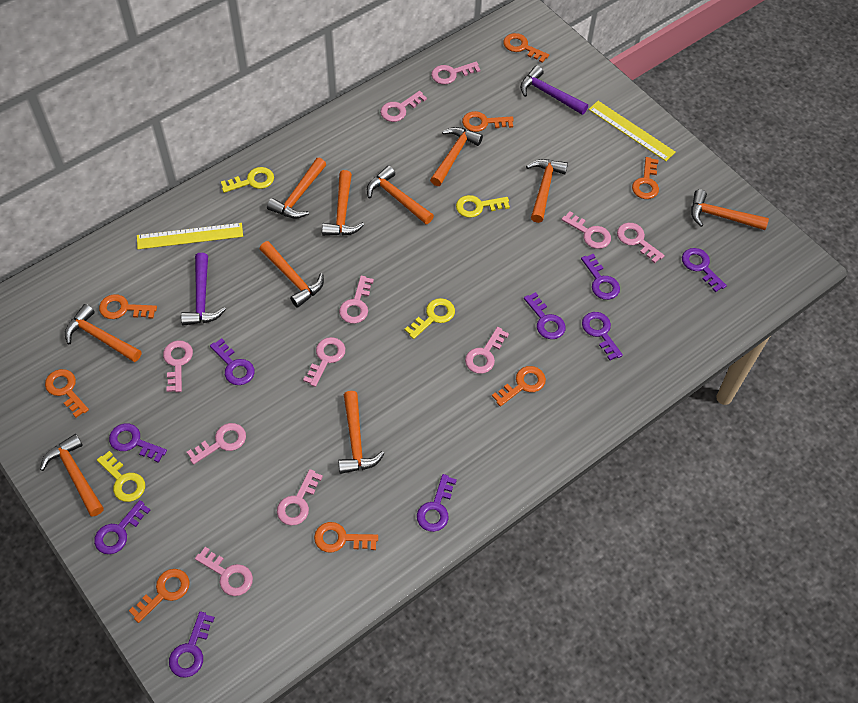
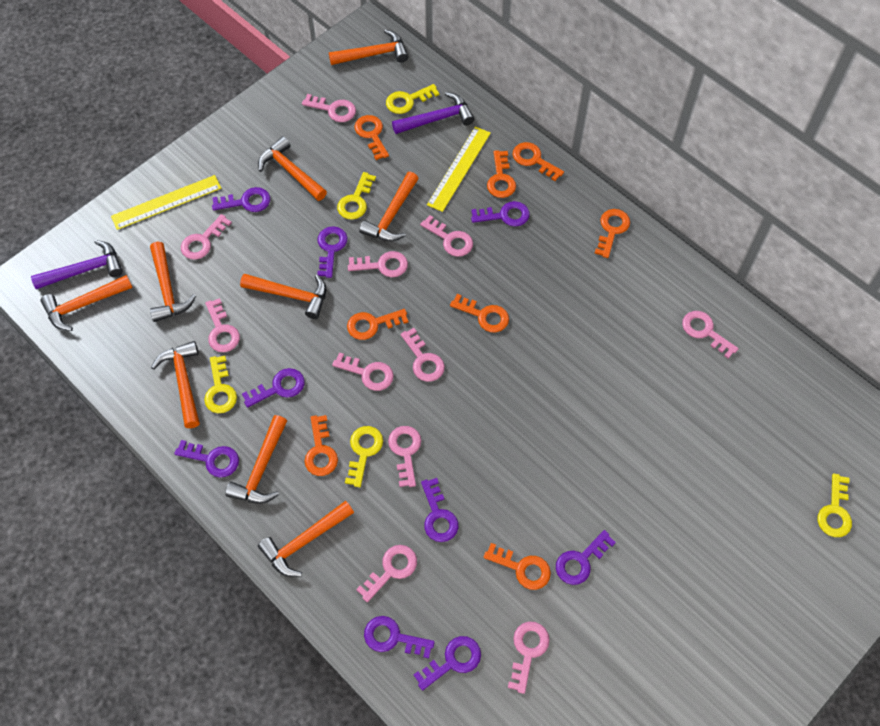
orange hammer: [40,434,104,517] [65,304,141,362] [260,241,324,308] [267,158,326,219] [322,170,364,236] [338,391,385,474] [367,166,434,224] [430,127,483,186] [526,159,568,223] [691,189,769,230] = 10 -> [40,275,133,331] [150,242,196,322] [151,341,200,428] [225,415,287,504] [240,274,326,319] [258,136,327,201] [258,501,354,577] [329,29,409,65] [359,172,419,241] = 9
yellow key: [97,451,145,502] [221,167,274,193] [405,298,455,339] [456,195,510,218] = 4 -> [204,356,237,413] [337,172,376,220] [345,426,383,487] [386,84,439,114] [817,473,852,537] = 5

